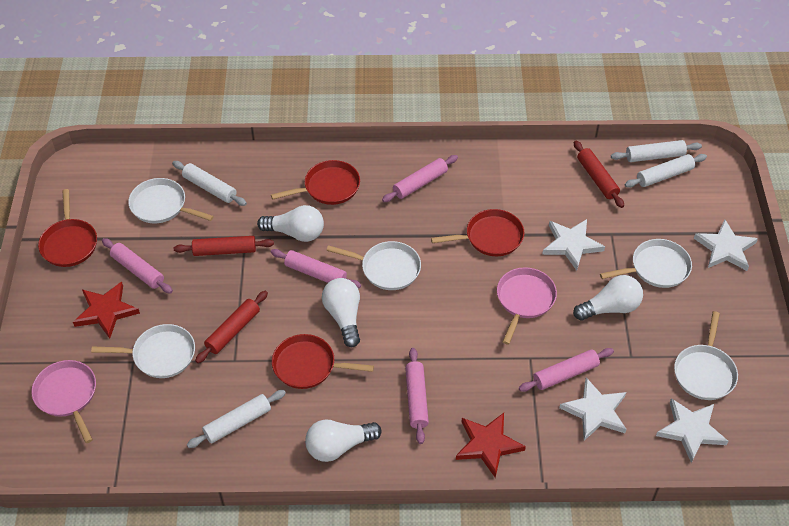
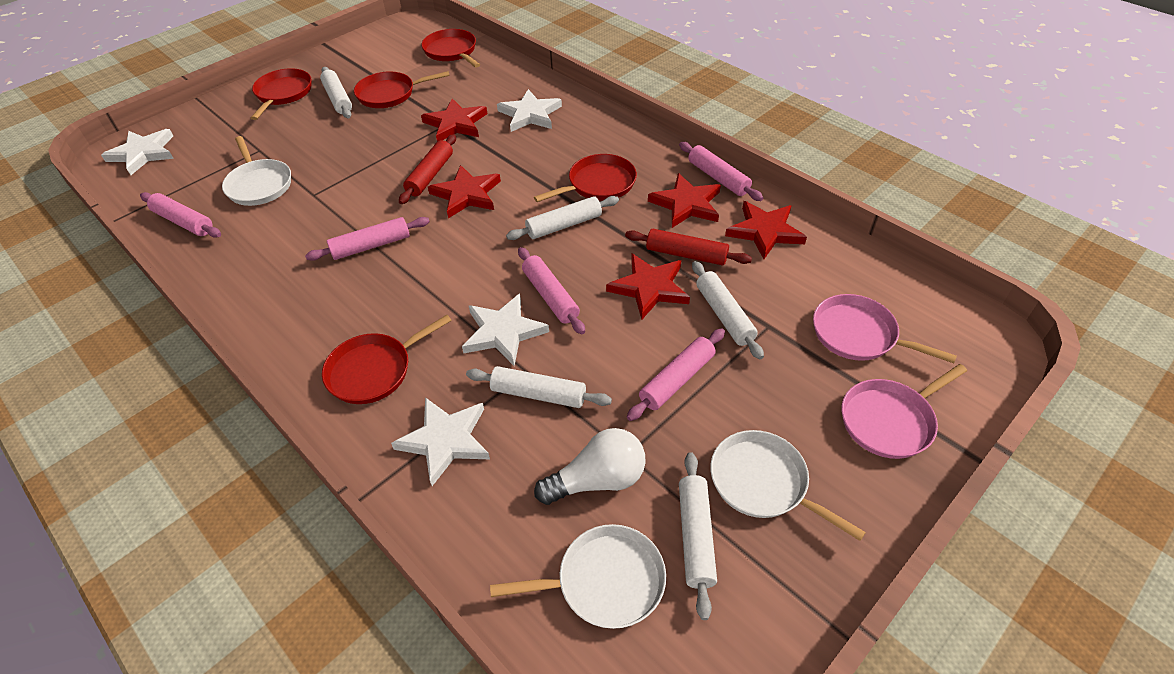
red pan: [38,189,97,267] [271,160,360,205] [272,334,374,389] [431,209,524,256] = 4 -> [251,68,312,120] [322,315,452,404] [354,71,450,108] [421,29,480,68] [534,154,637,202] = 5
red rolling pin: [174,236,274,256] [195,291,268,363] [574,141,624,208] = 3 -> [399,134,456,204] [625,229,752,266] = 2
red star: [73,282,140,339] [456,413,526,478] = 2 -> [421,99,487,141] [428,165,501,218] [606,254,690,320] [648,173,721,228] [725,201,807,259] = 5
white light bulb: [257,205,324,242] [305,420,381,462] [322,278,360,347] [573,275,643,321] = 4 -> [534,428,646,505] = 1
white pan: [91,324,195,378] [128,178,214,223] [326,241,421,290] [600,239,692,288] [674,311,738,400] = 5 -> [222,136,291,206] [490,524,666,629] [710,430,866,541] = 3
white rolling pin: [172,161,247,206] [187,390,286,448] [611,140,702,162] [625,154,707,188] = 4 -> [320,67,352,118] [466,366,612,408] [506,196,619,240] [679,452,717,620] [692,261,764,359] = 5

